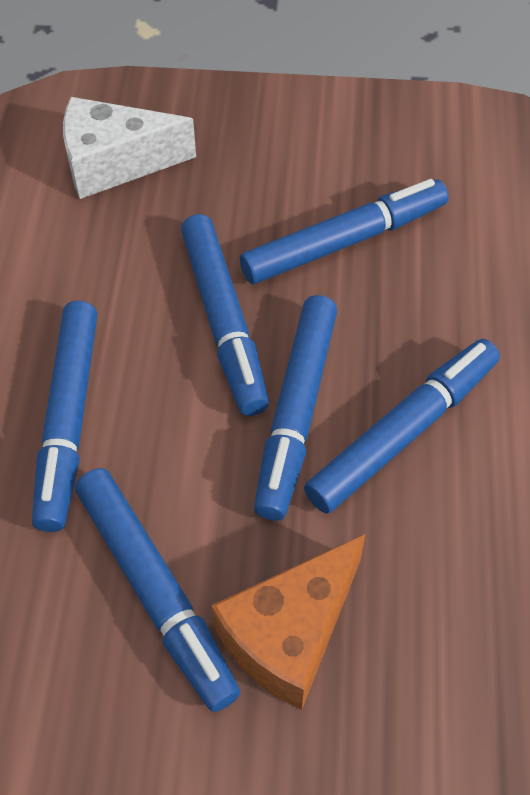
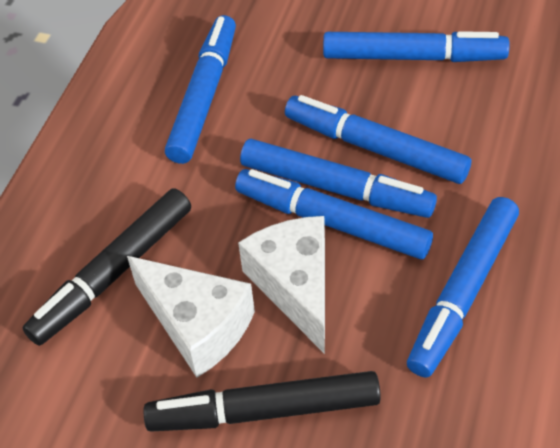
black marker: none = 0 -> [23,188,191,346] [143,371,381,432] = 2
orange cheese: [211,534,365,710] = 1 -> none = 0
white cheese: [63,97,196,199] = 1 -> [127,256,255,377] [238,216,325,354] = 2

